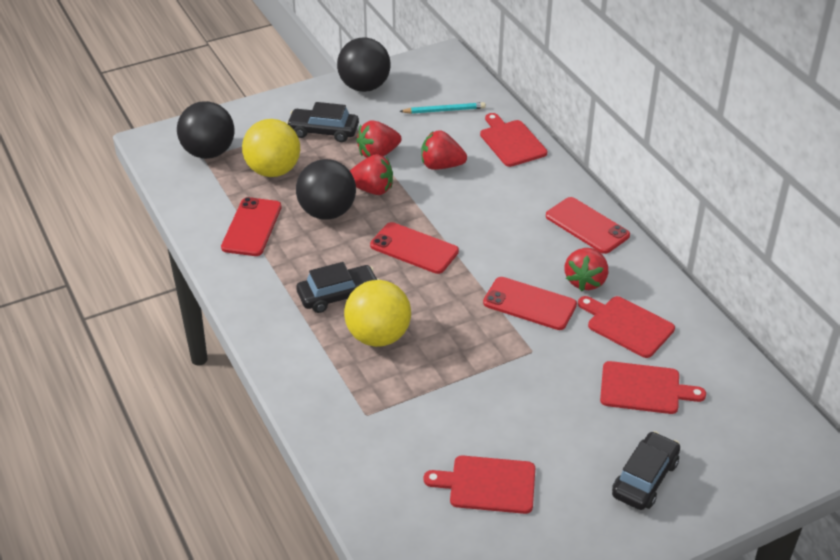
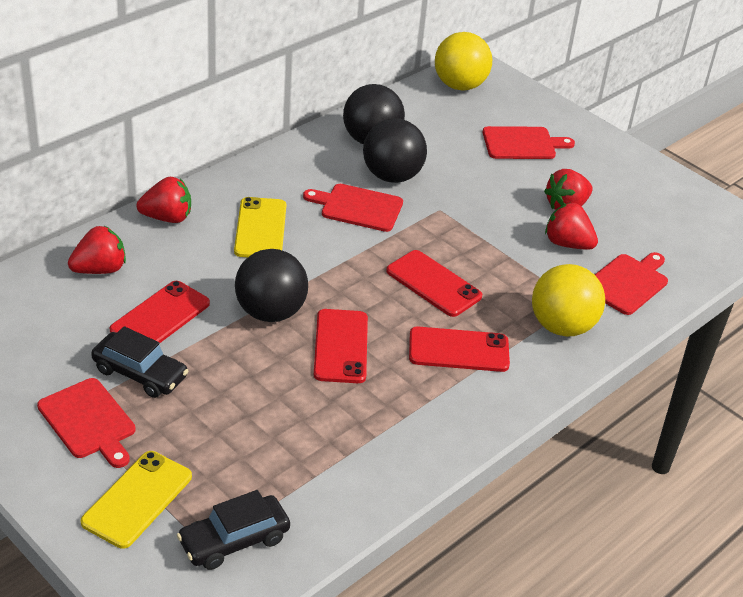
black car: [287,102,359,142] [296,262,379,313] [612,431,680,510] = 3 -> [91,326,188,398] [177,490,290,570] = 2
turquoise pencil: [399,102,486,114] = 1 -> none = 0
yellow phone: none = 0 -> [81,451,192,549] [234,197,286,257] = 2

